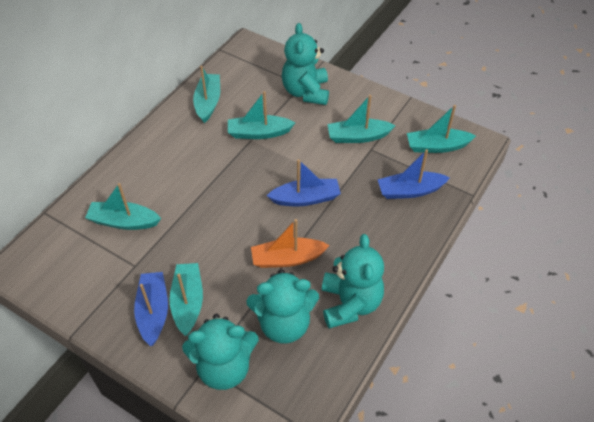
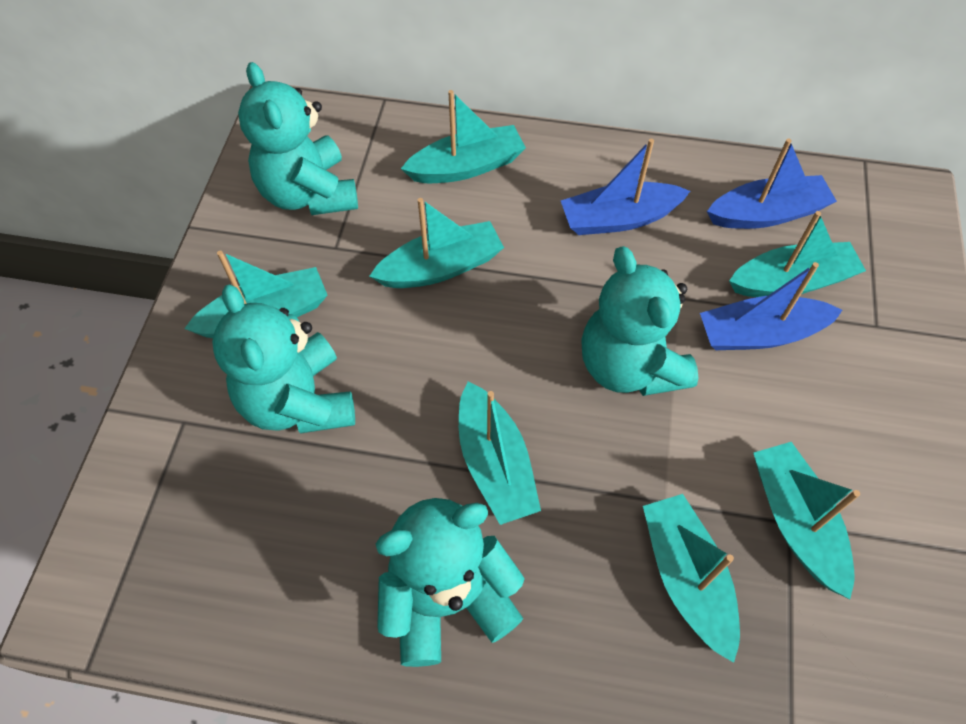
orange boat: [251,219,330,268] = 1 -> none = 0
turquoise boat: [85,183,161,230] [169,263,203,336] [193,66,220,123] [228,91,295,139] [327,95,396,143] [407,105,476,153] = 6 -> [184,251,328,338] [369,198,504,288] [401,90,526,183] [459,382,541,525] [643,494,740,663] [729,211,866,297] [753,442,860,599] = 7

